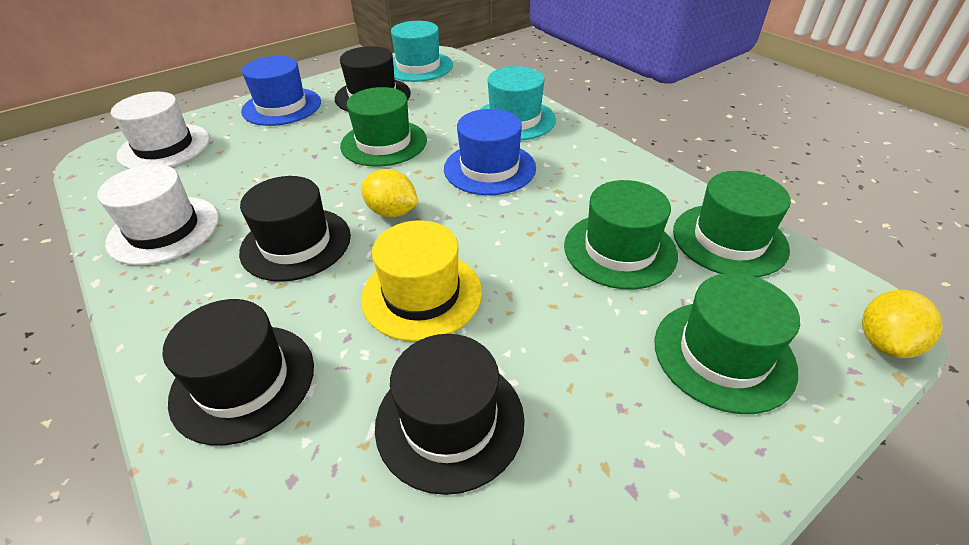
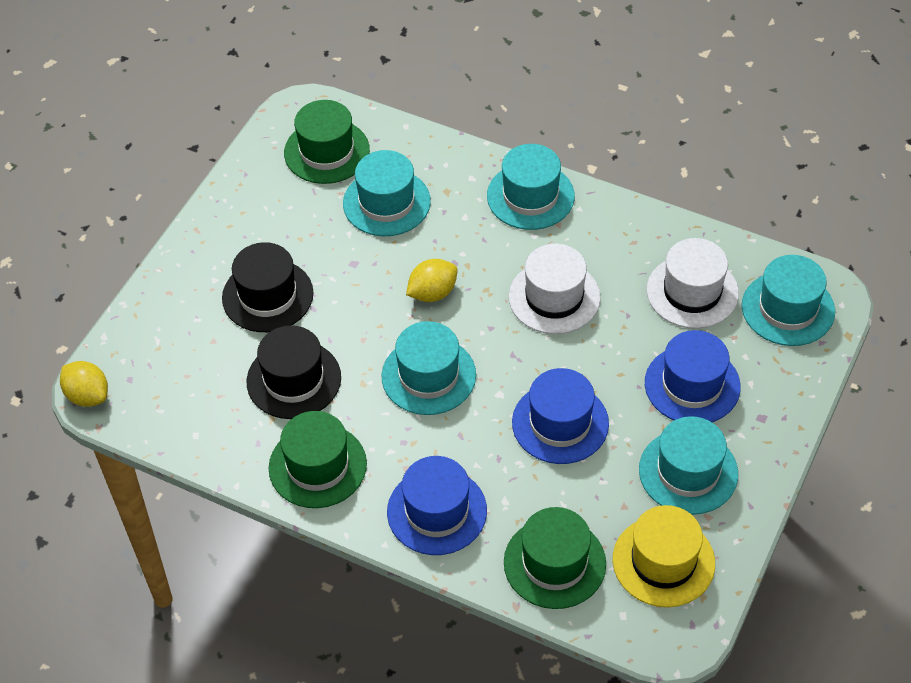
black hat: [163,299,314,446] [239,176,351,282] [335,46,411,111] [375,334,525,495] = 4 -> [222,242,314,332] [247,325,341,419] = 2
blue hat: [241,56,321,126] [444,109,536,195] = 2 -> [387,456,487,555] [512,368,609,464] [645,330,741,422] = 3
green hat: [340,87,427,167] [564,180,678,290] [654,273,800,414] [673,171,791,277] = 4 -> [269,411,367,508] [284,100,370,184] [504,507,606,609] = 3
turquoise hat: [391,21,453,82] [480,66,556,140] = 2 -> [343,150,431,236] [382,321,476,415] [487,144,575,230] [639,416,738,515] [742,255,835,346] = 5

